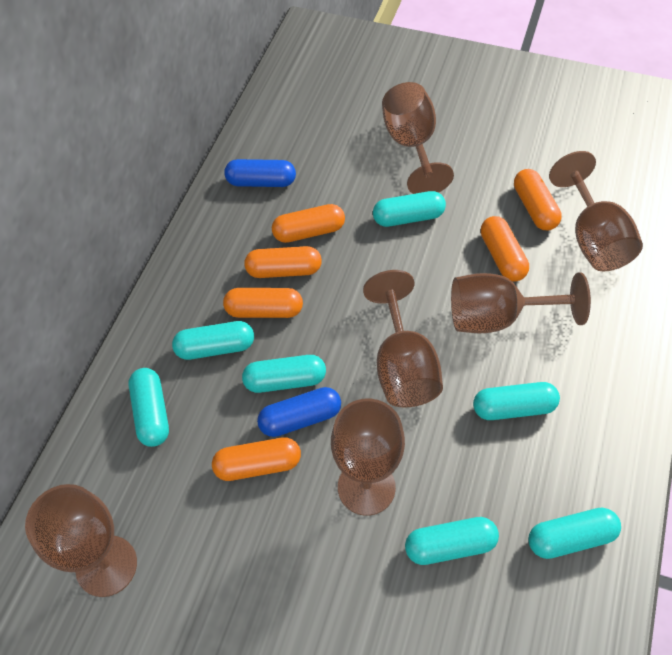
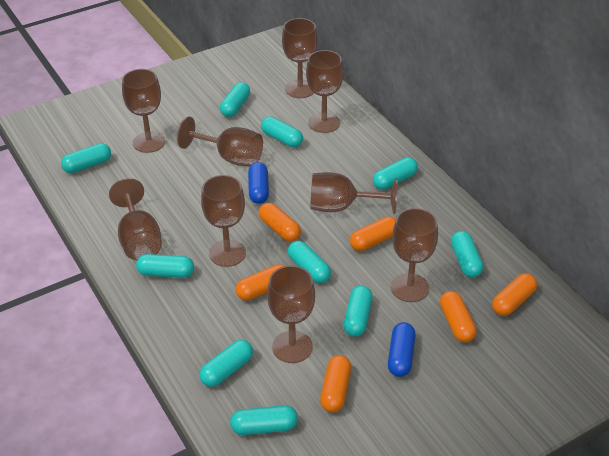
brown goblet: [25,484,137,597] [331,399,405,516] [363,270,443,407] [382,82,454,194] [451,272,591,333] [549,151,643,271] = 6 -> [109,178,162,260] [122,69,165,153] [177,116,263,167] [201,175,246,267] [267,265,315,363] [282,18,317,98] [306,50,343,133] [310,172,398,214] [391,208,438,302] = 9
turquoise capsule: [128,368,169,447] [172,321,254,360] [242,355,326,393] [373,191,446,227] [405,517,499,565] [473,382,560,420] [528,508,621,559] = 7 -> [61,143,111,173] [136,254,194,278] [199,340,253,387] [220,82,250,117] [230,405,298,435] [261,116,303,147] [288,241,331,283] [343,286,373,337] [373,157,418,190] [451,231,483,278] = 10

